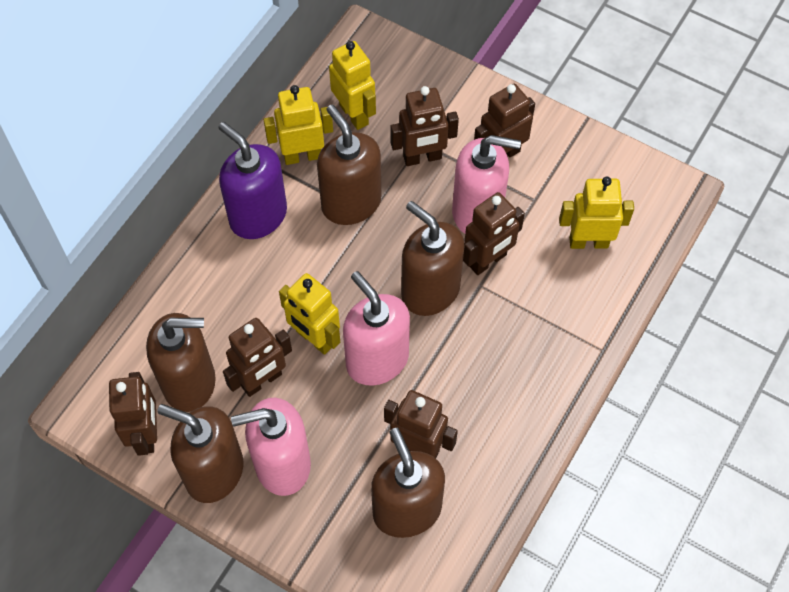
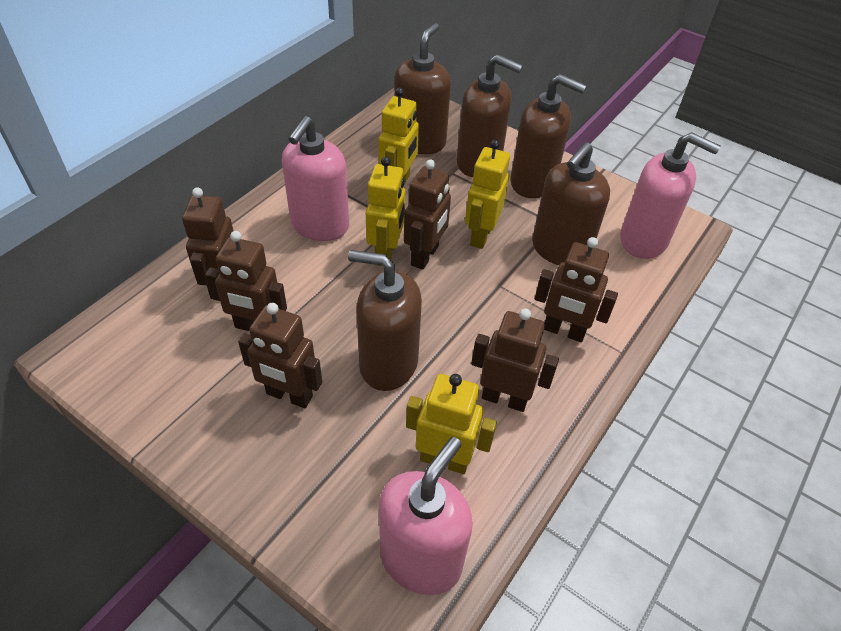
purple soap dispenser: [218,122,287,239] = 1 -> none = 0

